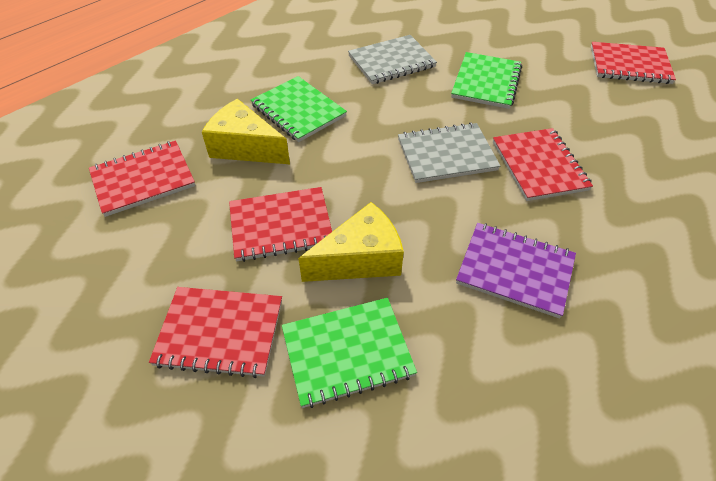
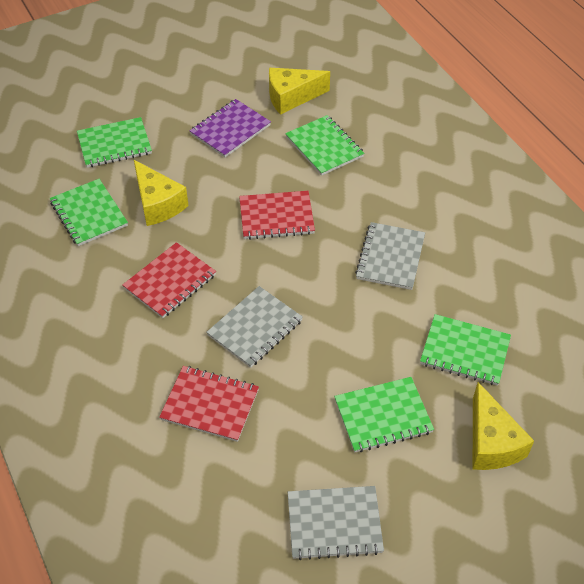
green notebook: [251,76,347,142] [282,298,417,408] [451,52,522,109] = 3 -> [50,179,128,246] [77,117,152,168] [285,115,364,176] [334,377,434,453] [420,314,511,386] = 5
grey notebook: [348,35,437,84] [398,123,500,183] = 2 -> [206,286,303,368] [288,486,384,560] [355,222,425,290] = 3
red notebook: [89,141,195,217] [149,287,282,378] [229,187,332,262] [493,128,593,201] [591,42,676,84] = 5 -> [122,242,216,318] [159,366,259,442] [239,191,315,240] = 3
yellow cheese: [202,99,290,164] [298,202,404,282] = 2 -> [134,160,189,226] [269,68,330,115] [473,382,534,470] = 3

